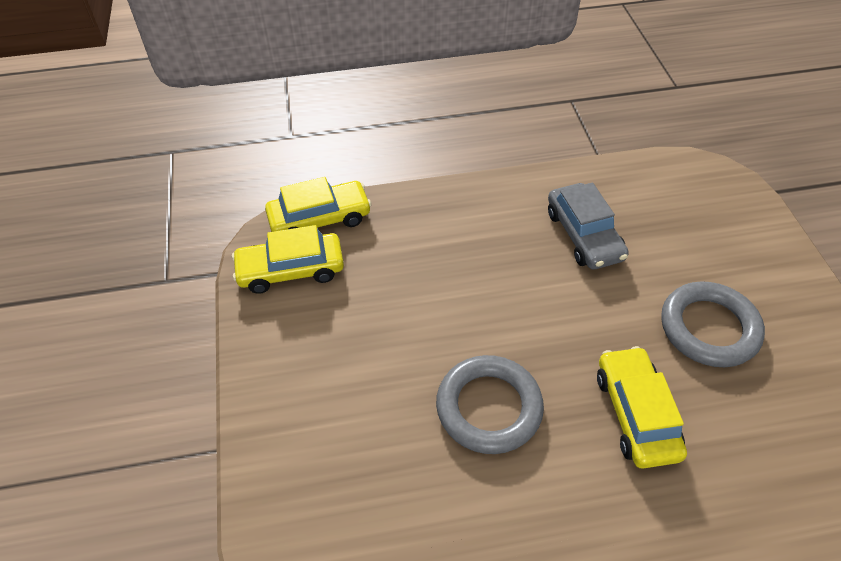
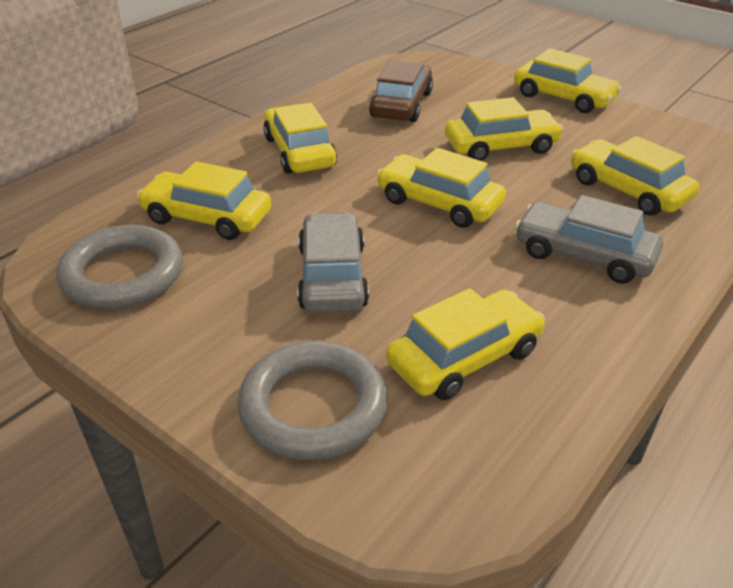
brown car: none = 0 -> [369,60,433,122] = 1
grey car: [548,183,629,269] = 1 -> [297,212,369,313] [515,195,663,284] = 2
yellow car: [232,225,344,294] [265,177,372,232] [597,346,687,469] = 3 -> [137,161,271,240] [263,103,337,174] [377,148,506,228] [386,288,545,400] [445,97,564,161] [514,48,622,113] [571,136,699,216] = 7

